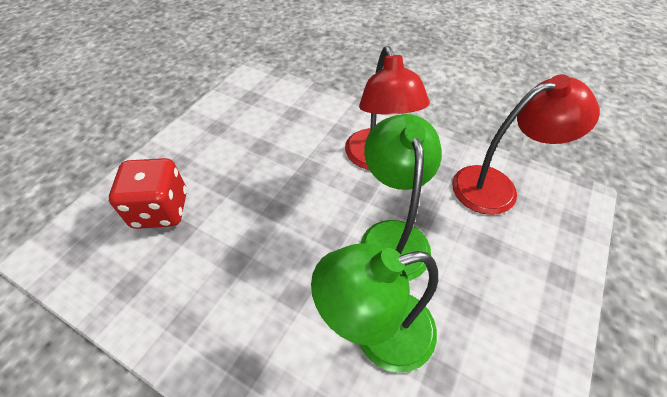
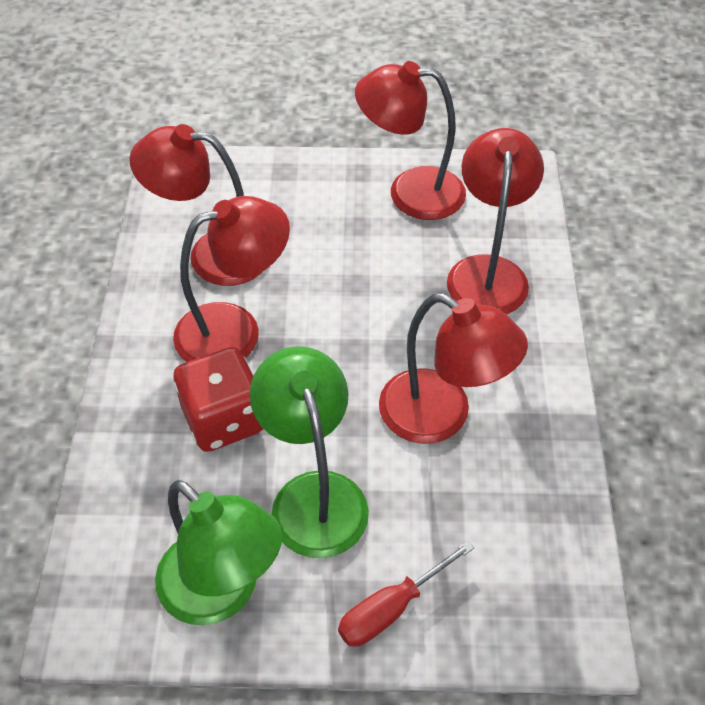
red lamp: [345,46,430,170] [452,75,600,215] = 2 -> [129,124,263,286] [173,196,290,362] [355,61,466,220] [379,293,528,444] [447,128,544,315] = 5
red screwdriver: none = 0 -> [338,540,474,647] = 1

